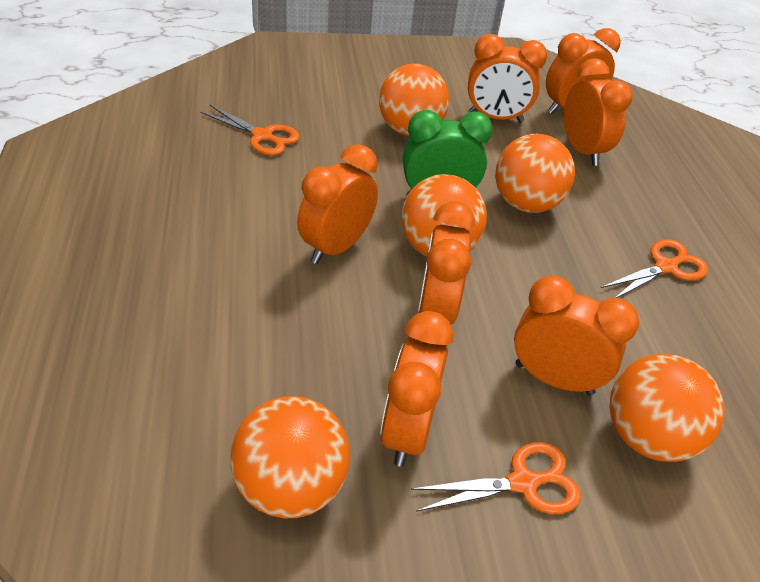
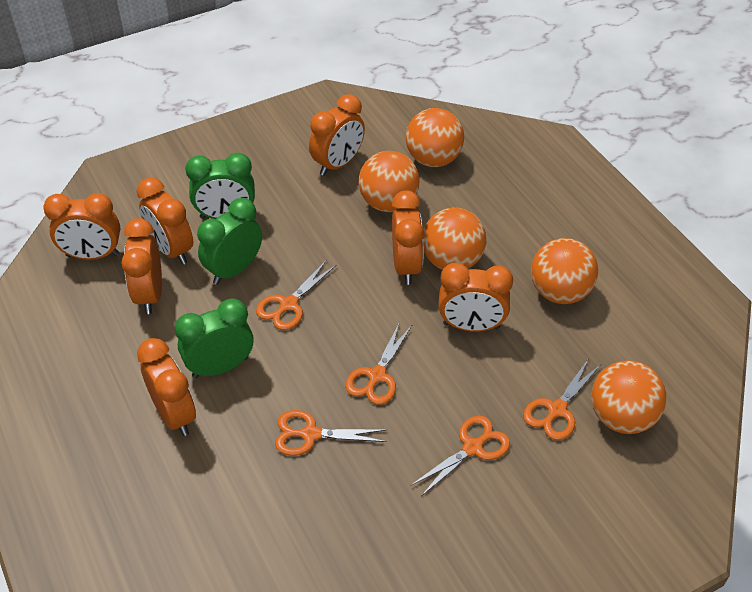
green clock: [403,110,493,196] = 1 -> [175,298,253,378] [185,153,255,219] [197,198,262,285] = 3
orange scissors: [200,105,300,156] [411,442,581,514] [601,239,708,298] = 3 -> [256,261,336,330] [275,410,387,456] [345,322,412,405] [411,416,510,496] [523,358,601,440] = 5

